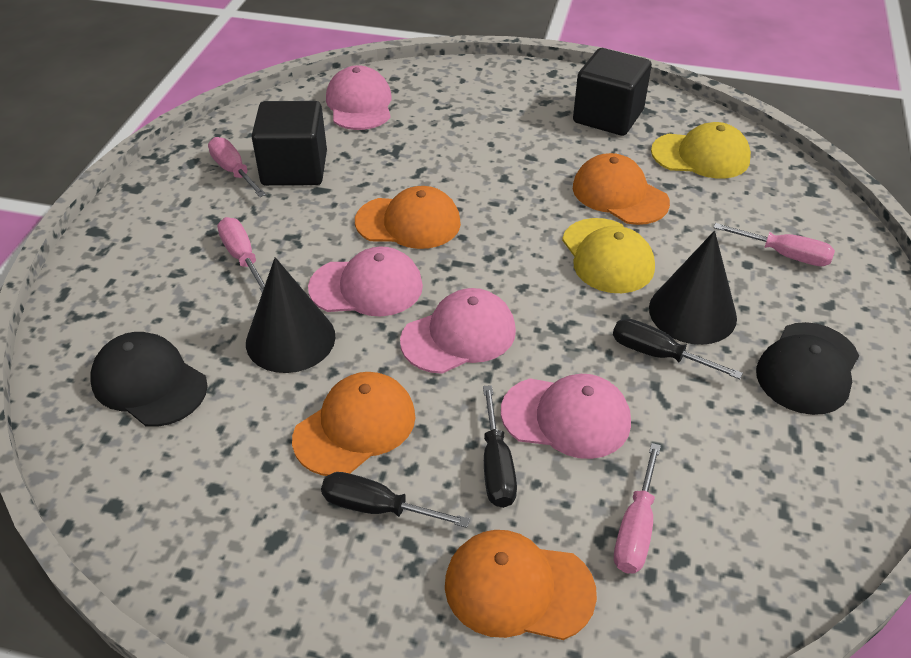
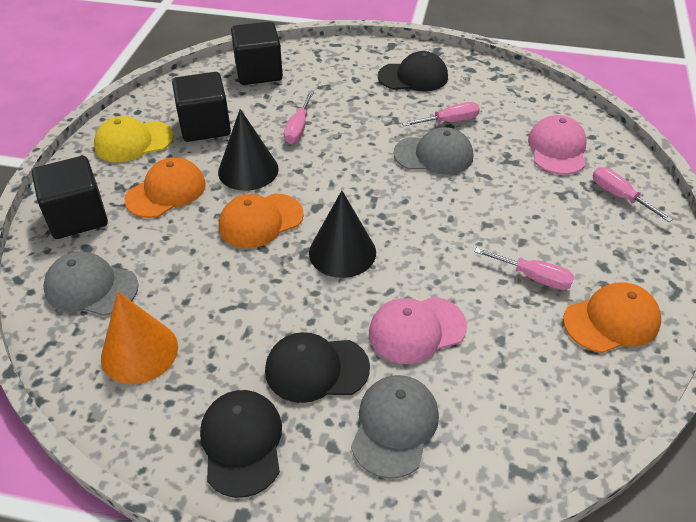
black cap: [90,332,208,427] [756,322,859,415] = 2 -> [200,390,282,498] [265,332,370,403] [378,51,448,91] = 3
black cube: [251,101,327,186] [573,48,652,136] = 2 -> [32,156,108,239] [172,72,231,142] [231,21,283,85] = 3
black screwdriver: [321,472,470,528] [483,385,517,508] [613,319,743,379] = 3 -> none = 0
grey cap: none = 0 -> [43,252,139,316] [351,375,439,479] [393,127,473,175] = 3
orange cap: [292,372,415,476] [355,186,461,249] [445,530,597,640] [573,153,670,225] = 4 -> [124,157,206,218] [219,193,304,248] [563,282,661,353] = 3
orange cone: none = 0 -> [101,291,178,384] = 1
pink cap: [308,247,423,316] [326,65,392,130] [400,288,516,374] [501,374,631,459] = 4 -> [369,297,467,364] [528,115,587,175] = 2
yellow cap: [562,218,655,293] [651,122,751,179] = 2 -> [94,116,174,162] = 1

